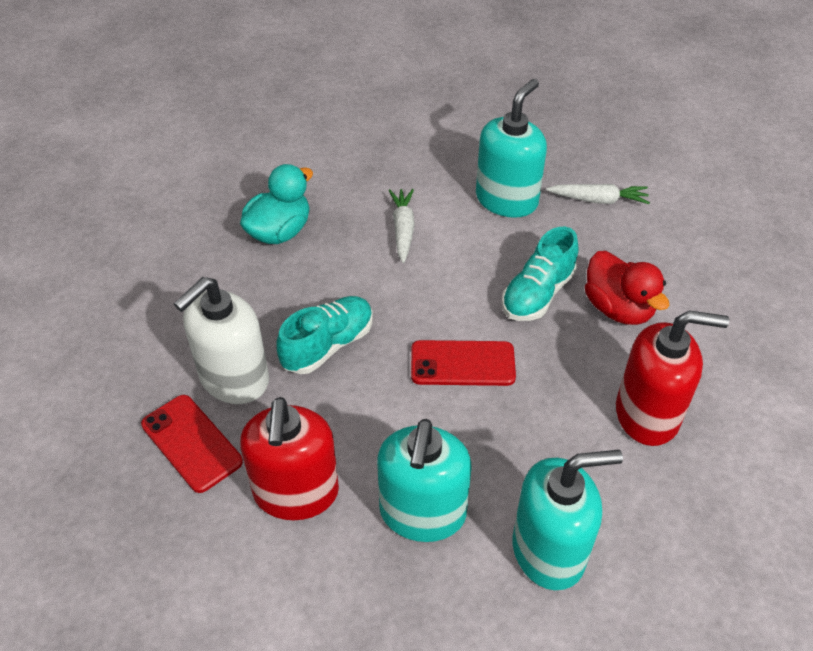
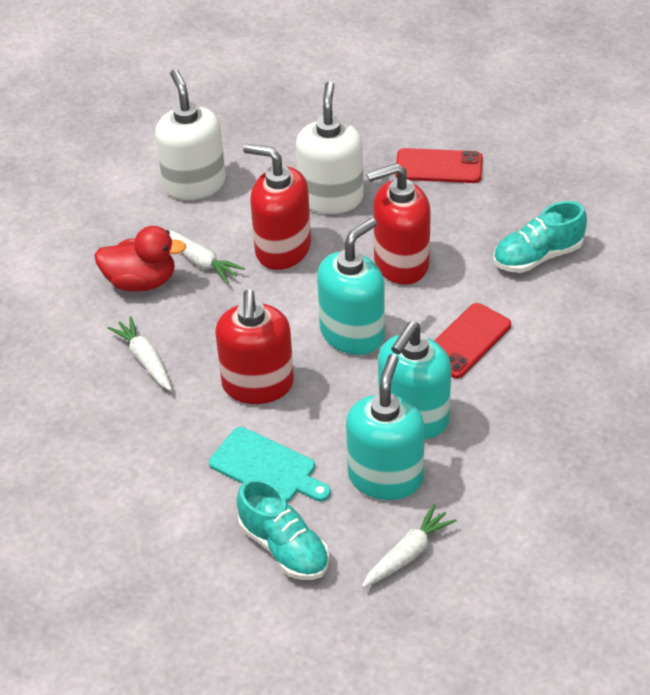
red soap dispenser: [240,397,339,520] [616,310,729,446] = 2 -> [215,289,294,404] [243,144,311,270] [367,163,431,285] = 3
turquoise cutting board: none = 0 -> [209,427,331,502] = 1
turquoise duck: [240,164,313,244] = 1 -> none = 0
white carrot: [389,189,415,263] [546,184,650,204] = 2 -> [108,316,172,391] [169,230,245,284] [362,504,457,588] = 3
white soap dispenser: [174,277,269,404] = 1 -> [155,69,226,200] [296,81,364,214] = 2

